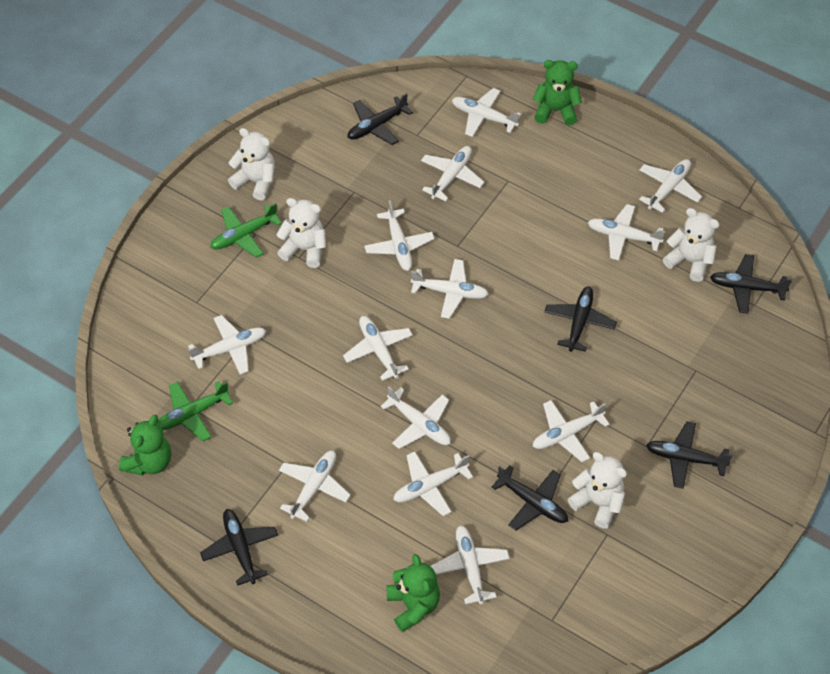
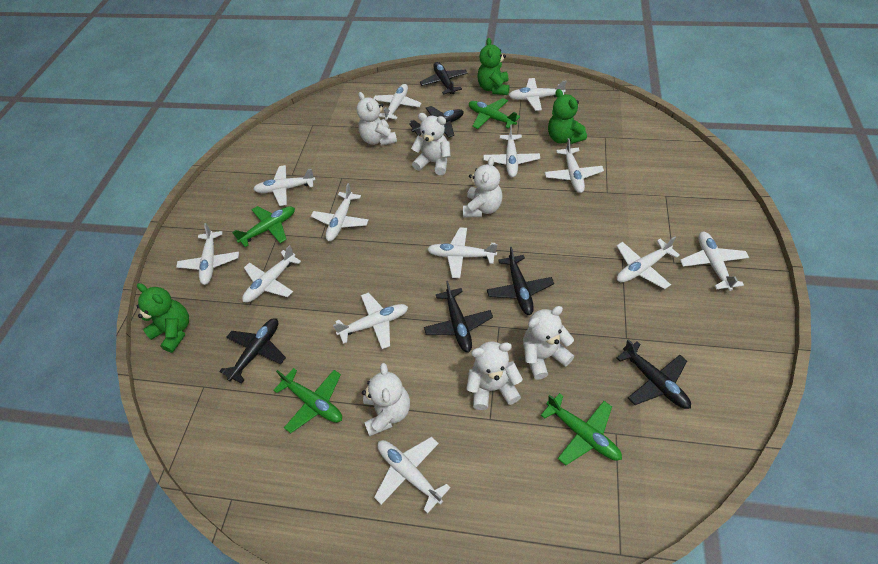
green plane: [157,381,233,442] [210,203,282,258] = 2 -> [232,206,295,247] [273,368,342,433] [469,98,520,129] [541,393,622,465] = 4
white teddy bear: [228,128,275,201] [276,198,326,268] [568,452,627,529] [663,208,720,282] = 4 -> [357,92,397,146] [362,363,410,436] [411,113,451,175] [463,157,502,217] [467,341,523,410] [523,306,574,380] = 6

